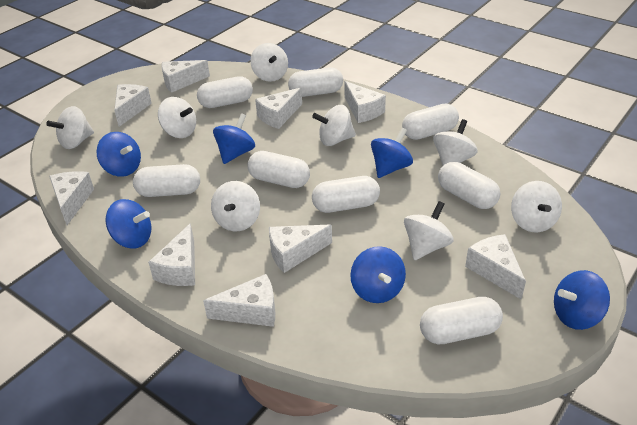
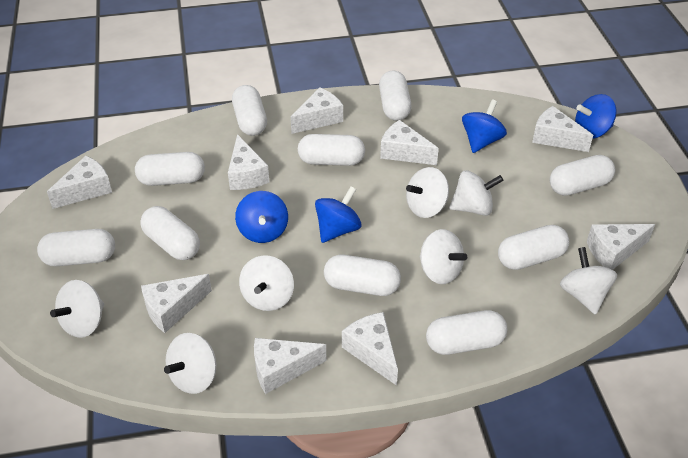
blue spinning top: [96,132,141,177] [106,199,151,248] [213,113,255,164] [350,246,406,303] [371,128,413,178] [554,270,610,330] = 6 -> [235,191,288,243] [315,186,362,243] [462,99,507,153] [575,94,617,139] = 4
white capsule: [133,164,200,197] [197,76,253,108] [248,151,310,188] [288,67,343,97] [312,176,380,213] [402,104,459,140] [420,297,503,344] [438,162,500,209] = 8 -> [37,229,115,266] [135,152,205,186] [140,206,200,260] [232,85,267,136] [298,134,365,166] [324,255,401,296] [379,70,411,121] [426,310,507,355] [498,225,569,270] [549,155,615,196] = 10
white spinning top: [47,106,94,149] [158,97,196,138] [211,181,260,231] [250,43,288,82] [312,105,356,146] [404,201,453,260] [433,119,478,165] [511,181,562,232] = 8 -> [50,280,104,338] [164,333,216,394] [239,255,294,311] [406,167,449,218] [420,229,467,284] [449,170,504,216] [560,247,617,315] = 7

